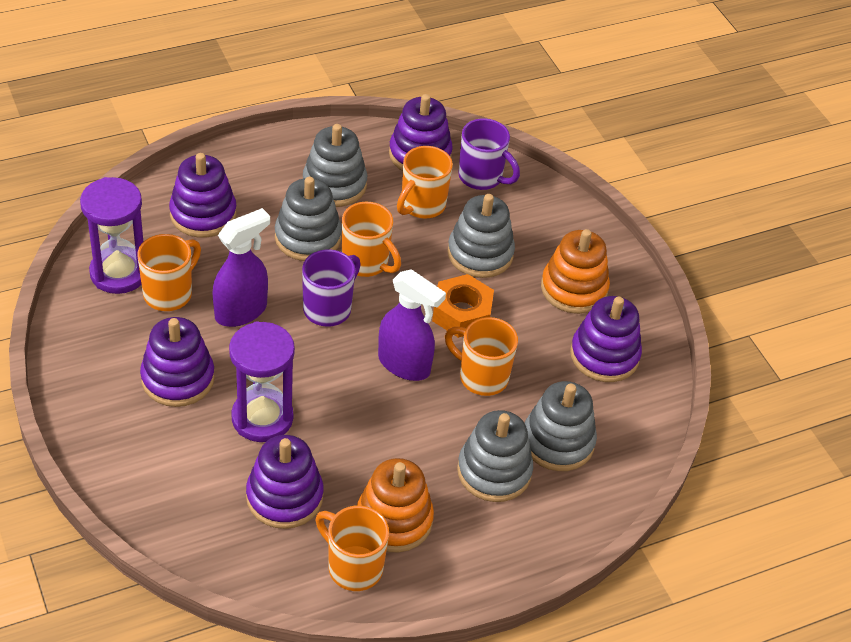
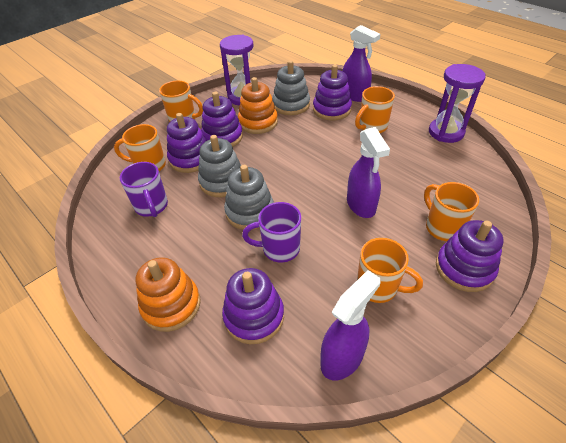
grey stacking toy: [275,177,342,261] [303,124,367,207] [447,194,515,278] [457,410,533,502] [525,381,597,471] = 5 -> [198,135,241,197] [224,165,274,230] [272,60,310,115] = 3
orange nut: [432,274,494,338] = 1 -> none = 0
purple spray bottle: [212,208,270,327] [378,269,446,381] = 2 -> [320,270,381,381] [342,25,380,102] [347,127,390,218] = 3

